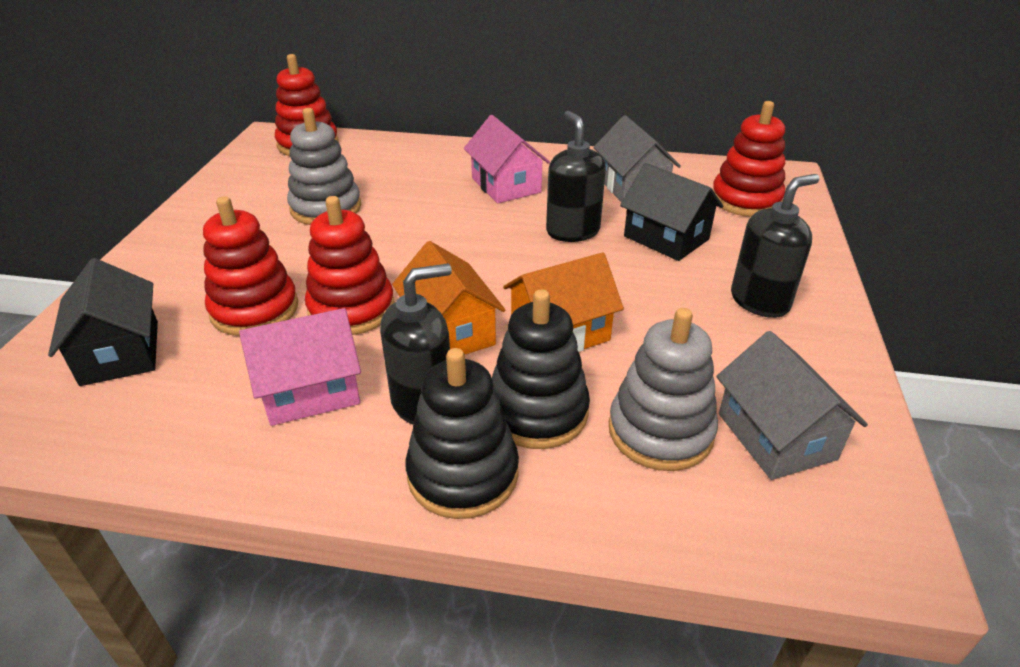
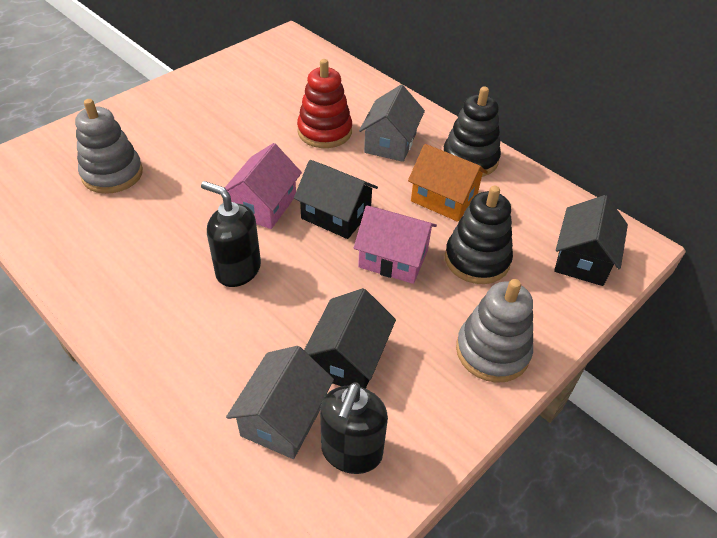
black house: [48,258,158,386] [620,163,724,261] = 2 -> [294,160,378,239] [304,288,396,389] [554,195,628,286] = 3
black soap dispenser: [380,263,452,424] [546,111,606,242] [731,174,820,318] = 3 -> [201,181,261,287] [320,382,388,474] = 2
orange house: [392,241,505,354] [503,253,624,352] = 2 -> [408,144,488,222] = 1
red stacking toy: [203,196,298,336] [275,54,339,156] [305,196,395,335] [712,101,785,217] = 4 -> [297,59,352,148] = 1

